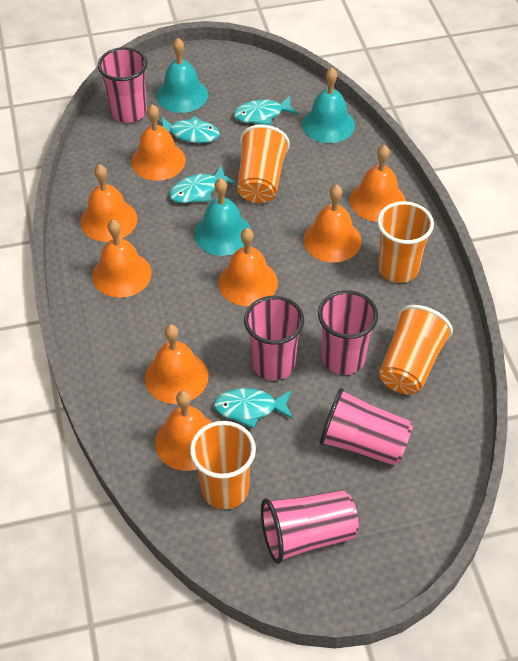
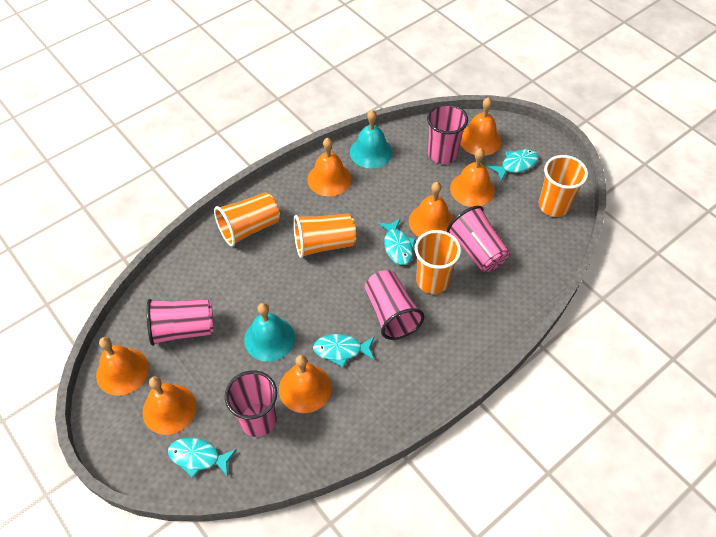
orange bell: [80,164,137,242] [92,220,152,298] [131,104,186,181] [145,325,208,404] [155,391,213,471] [218,228,278,306] [303,185,361,263] [350,145,406,222] = 8 -> [96,337,149,396] [143,376,197,435] [279,355,332,413] [308,138,351,196] [409,182,454,237] [450,148,495,207] [460,97,501,156] = 7
turquoise bell: [157,38,208,113] [194,178,251,256] [302,68,355,143] = 3 -> [244,303,295,362] [350,110,393,169] = 2

